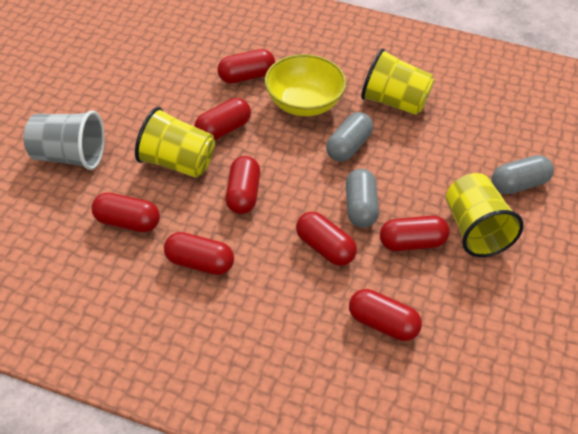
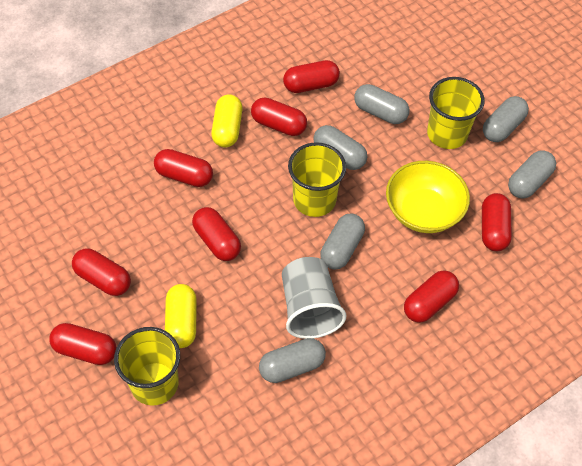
grey capsule: [326,112,373,162] [346,169,379,228] [491,155,554,194] = 3 -> [259,338,326,383] [313,125,367,170] [320,213,365,270] [354,84,409,124] [483,96,529,142] [508,150,556,198] = 6
yellow capsule: none = 0 -> [165,284,197,348] [211,94,243,148] = 2

